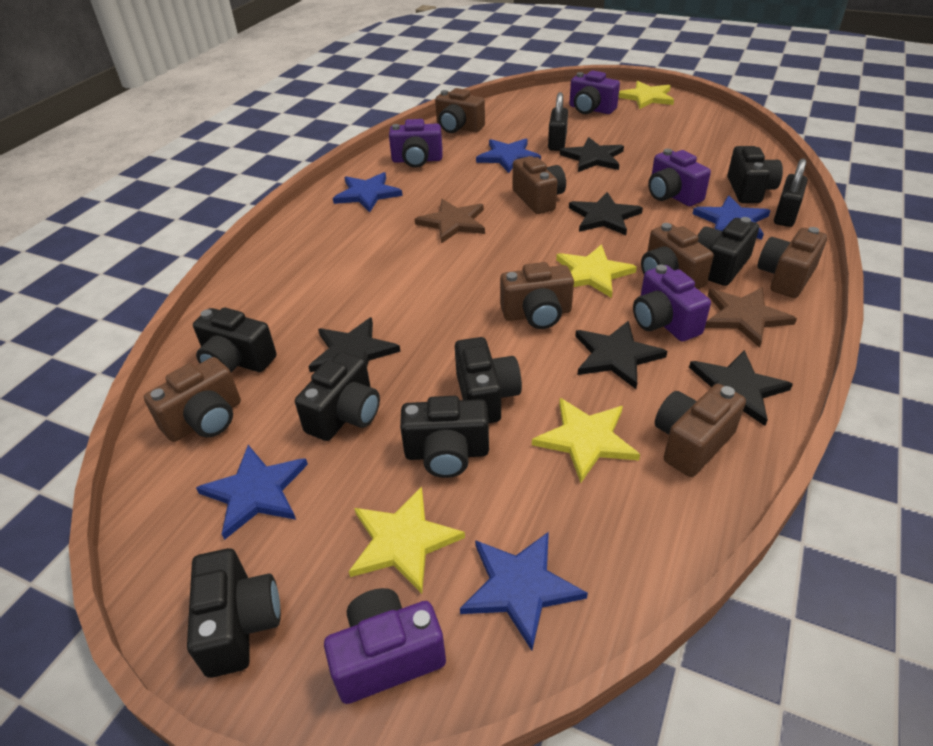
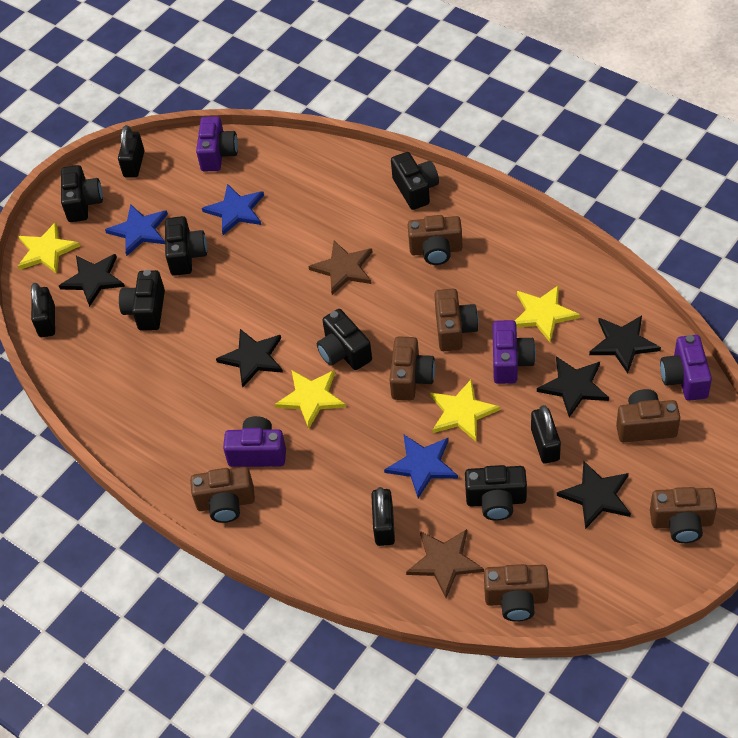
black camera: [187,548,281,678] [193,308,277,372] [295,351,380,441] [400,396,489,478] [455,337,522,423] [698,217,759,286] [727,146,783,203] = 7 -> [61,165,103,222] [119,270,165,331] [165,216,207,276] [317,309,372,370] [391,152,439,210] [465,465,527,521] = 6
black padlock: [548,92,568,151] [774,158,807,227] = 2 -> [31,283,55,337] [118,125,144,178] [371,487,395,546] [531,405,561,464] = 4
blue star: [196,445,308,540] [333,172,403,212] [460,532,588,650] [476,139,541,173] [693,196,771,240] = 5 -> [105,204,168,256] [202,184,264,235] [384,435,458,498] = 3
purple camera: [324,588,446,704] [389,119,443,168] [569,70,620,114] [633,265,711,342] [648,149,711,206] = 5 -> [196,116,238,171] [223,416,286,467] [493,320,536,384] [660,335,712,401] = 4

